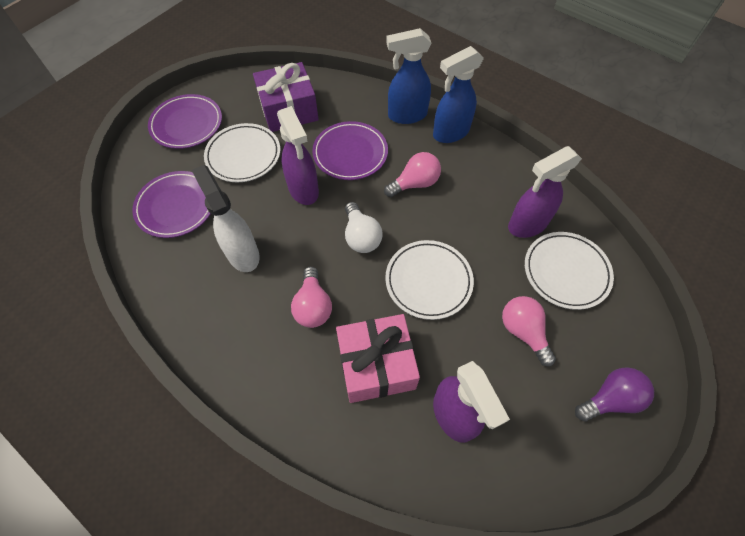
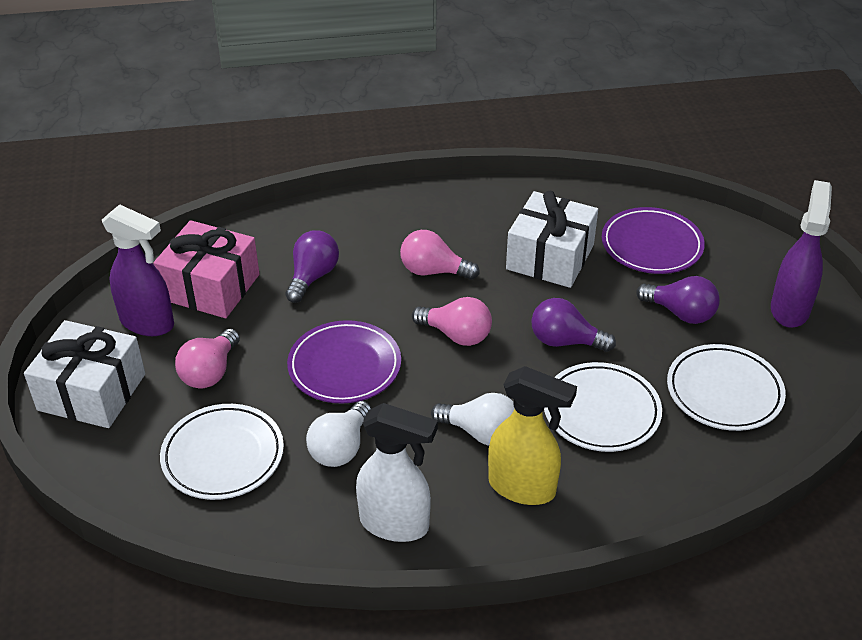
blue spray bottle: [386,28,431,124] [433,46,484,143] = 2 -> none = 0
purple gift: [253,62,319,132] = 1 -> none = 0
purple light bulb: [575,367,654,422] = 1 -> [285,230,339,303] [532,298,616,352] [636,276,720,324] = 3
purple plate: [133,171,211,238] [148,94,222,149] [312,121,388,180] = 3 -> [287,320,401,403] [602,207,705,274] = 2
purple spray bottle: [277,106,319,205] [433,361,510,443] [508,146,582,238] = 3 -> [102,204,174,336] [771,180,832,328] = 2
white gift: none = 0 -> [24,320,145,428] [506,191,598,288] = 2
white light bulb: [345,202,382,253] = 1 -> [306,401,372,467] [431,393,515,446] = 2
yellow spray bottle: none = 0 -> [488,366,577,505] = 1

